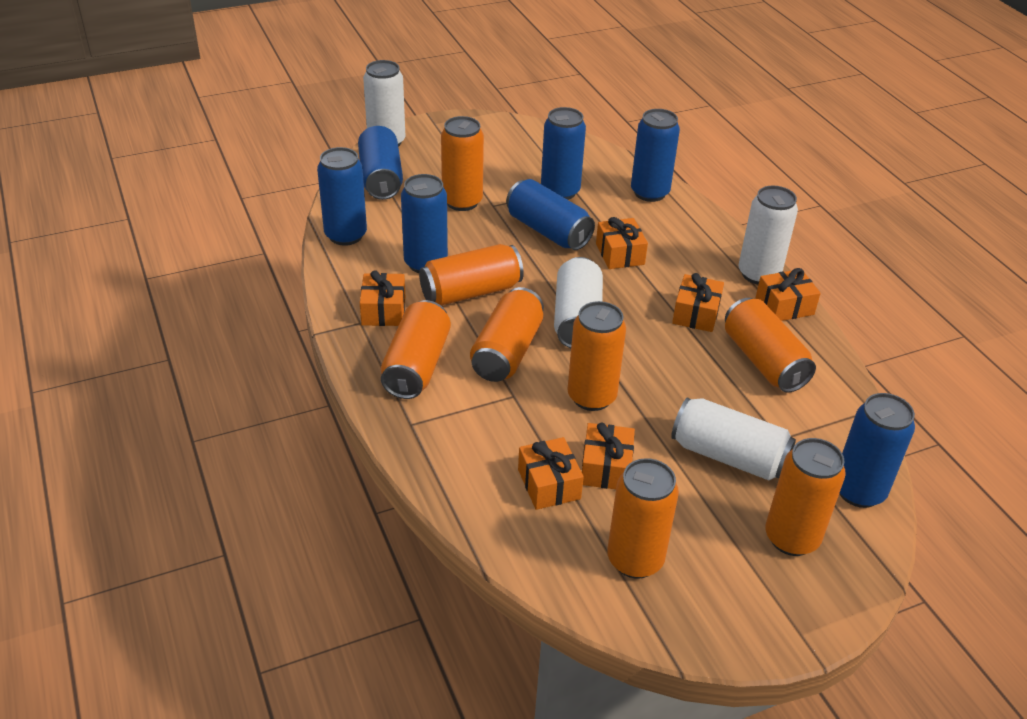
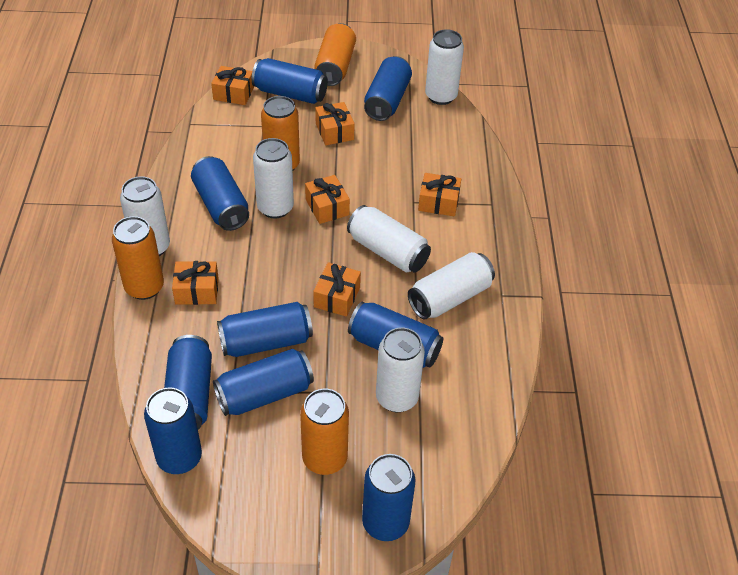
blue can: [317,147,367,246] [358,126,403,200] [401,174,448,273] [506,179,595,250] [541,107,586,200] [631,109,680,202] [839,393,915,508] = 7 -> [144,387,202,474] [164,335,212,430] [191,156,249,231] [213,349,314,416] [217,302,313,357] [252,58,328,104] [348,302,443,368] [362,454,415,541] [364,56,412,121] = 9
orange can: [381,300,451,399] [419,244,524,306] [441,116,484,211] [470,287,544,382] [567,301,626,411] [607,458,679,579] [725,298,816,393] [765,438,846,556] = 8 -> [112,216,164,300] [261,96,300,171] [300,389,349,475] [314,23,356,86] = 4
white can: [363,60,405,147] [554,257,603,348] [671,397,796,480] [738,186,798,285] = 4 -> [120,176,170,256] [253,138,294,219] [347,205,431,272] [376,328,425,412] [408,252,495,320] [425,29,464,105] = 6

